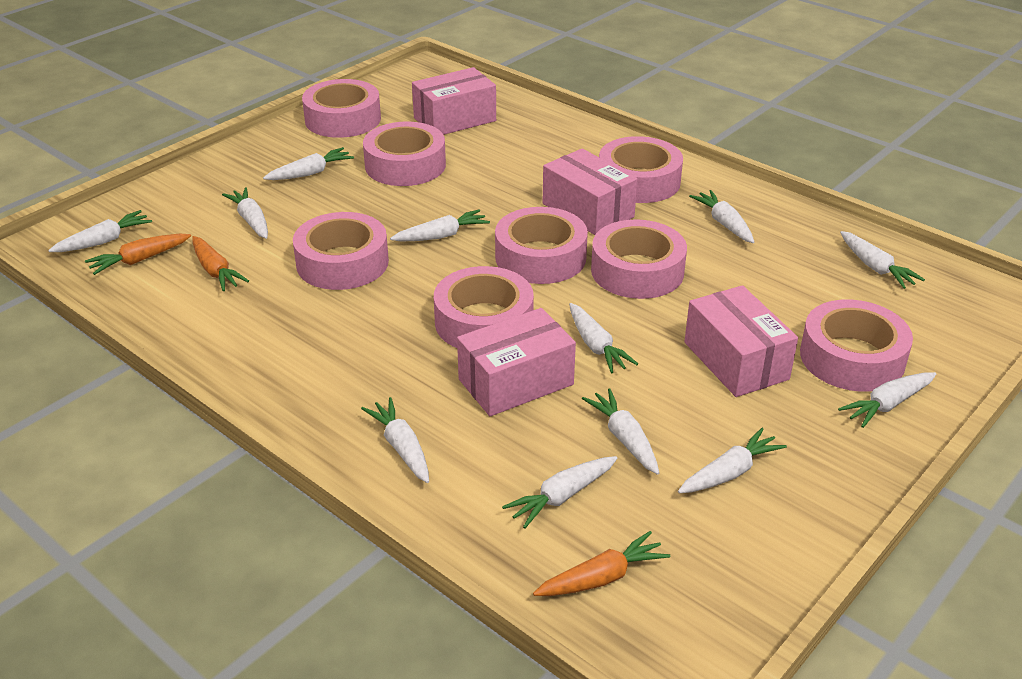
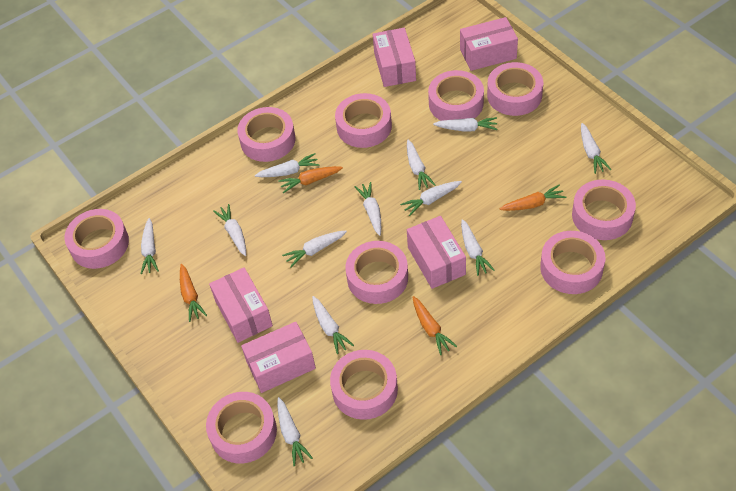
orange carrot: [85,234,191,275] [192,236,249,291] [533,531,670,596] = 3 -> [180,264,207,322] [278,166,343,193] [412,296,457,355] [500,184,566,211] = 4
pink box: [412,67,496,135] [457,308,576,416] [543,148,638,235] [684,285,798,397] = 4 -> [209,267,273,343] [241,322,316,393] [373,28,416,87] [407,216,466,289] [460,17,518,71] = 5
pink tape: [293,212,389,290] [302,79,381,138] [363,122,446,186] [434,266,534,348] [495,207,588,284] [591,219,687,299] [599,136,683,203] [800,299,913,392] = 8 -> [65,209,129,269] [206,392,277,463] [237,107,295,162] [330,350,398,420] [335,93,392,148] [345,241,408,304] [428,70,484,121] [487,62,543,116] [540,231,606,294] [572,180,636,240] = 10

